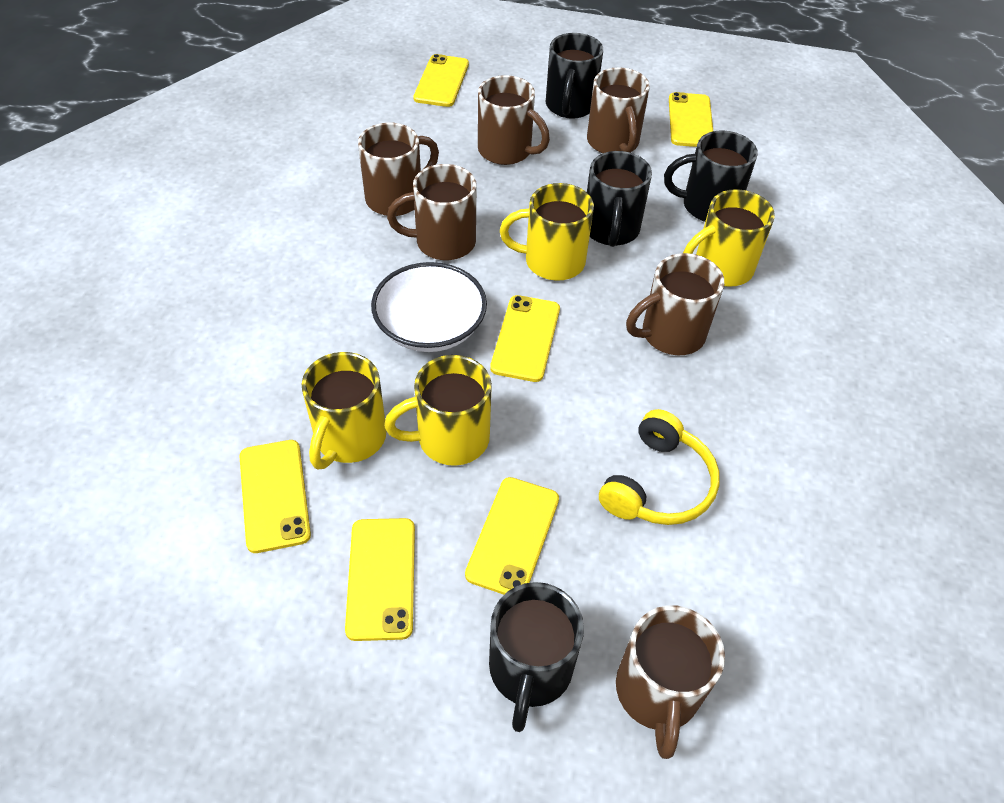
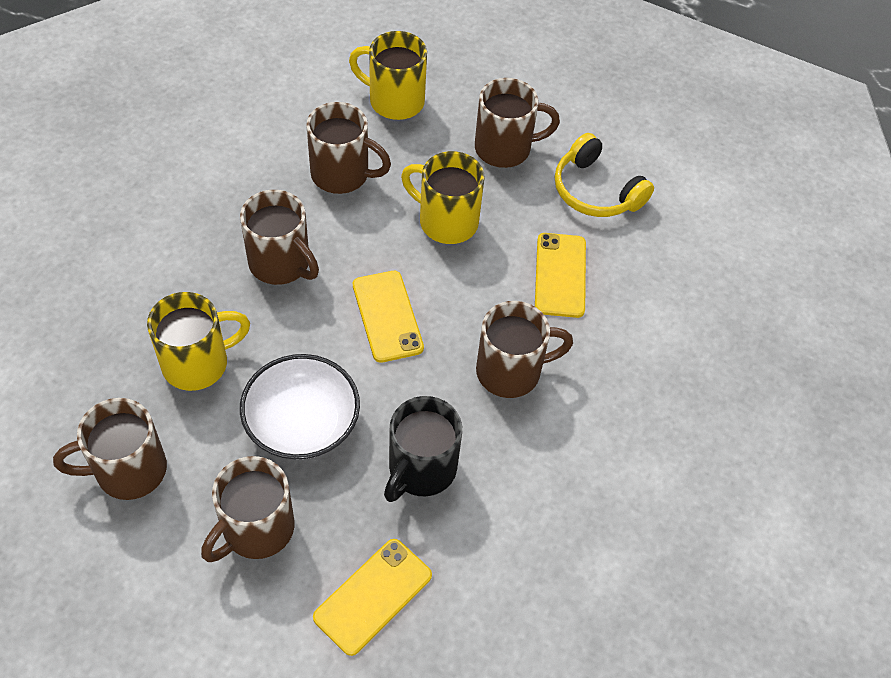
black mug: [489,582,584,732] [546,33,603,119] [587,151,652,247] [664,130,758,222] = 4 -> [384,396,462,502] = 1
yellow mug: [302,352,387,469] [384,355,492,466] [500,183,594,281] [683,189,775,287] = 4 -> [147,292,250,391] [349,31,427,120] [401,151,484,244] = 3
yellow phone: [239,440,311,553] [345,518,415,641] [414,54,469,107] [465,477,559,595] [490,295,560,382] [669,92,713,147] = 6 -> [313,539,432,656] [353,271,424,363] [535,233,586,318] = 3

